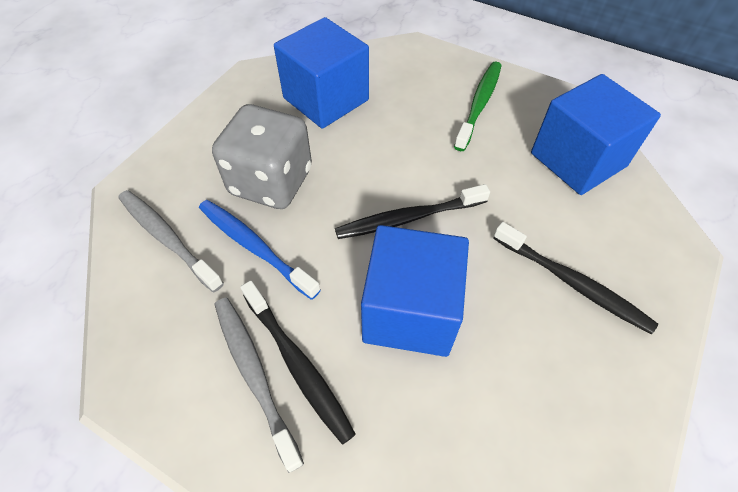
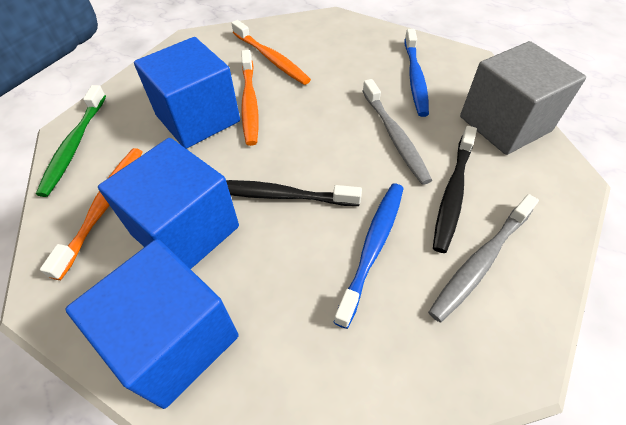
black toothbrush: [240,281,356,445] [335,184,490,239] [493,222,658,334] = 3 -> [226,180,362,206] [433,126,477,253] = 2
blue toothbrush: [199,200,321,300] = 1 -> [334,184,404,329] [405,29,429,117] = 2
grey cube: none = 0 -> [460,41,586,155] = 1
grey dice: [212,104,312,209] = 1 -> none = 0
orange toothbrush: none = 0 -> [40,148,143,280] [231,20,311,85] [241,50,259,146] = 3

